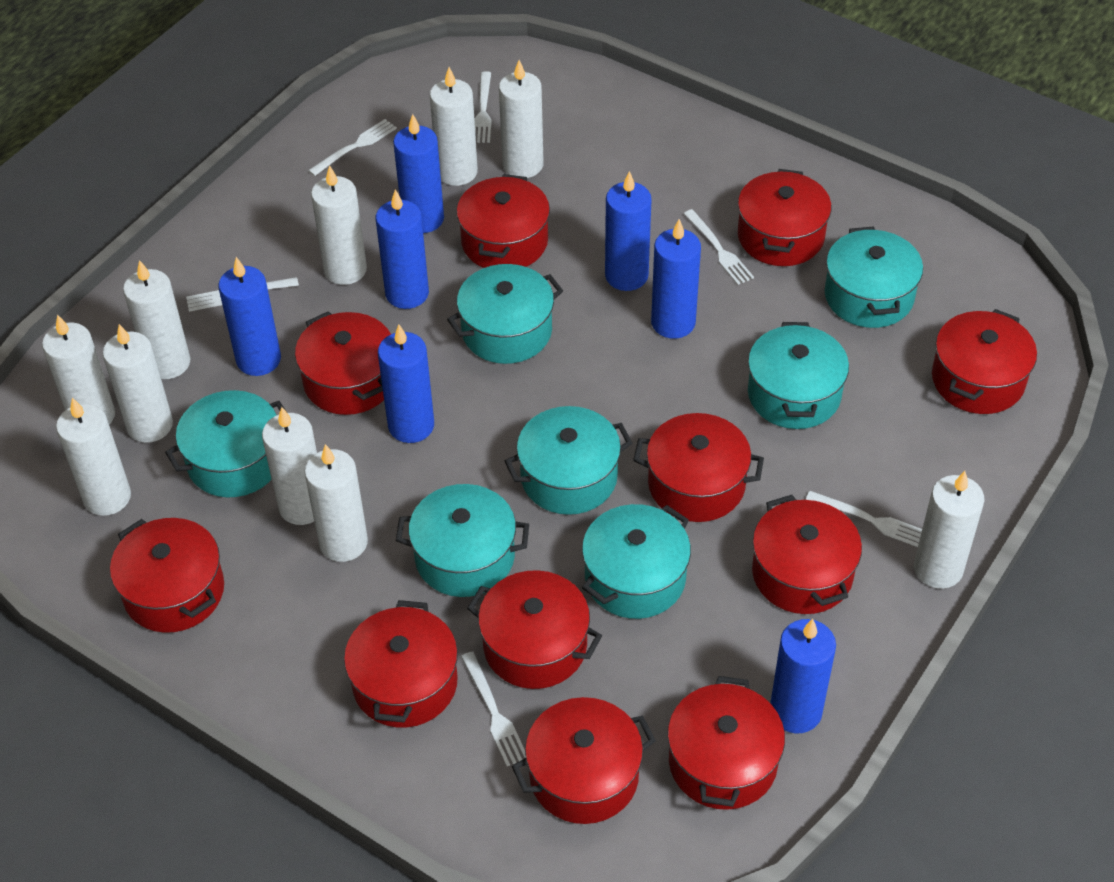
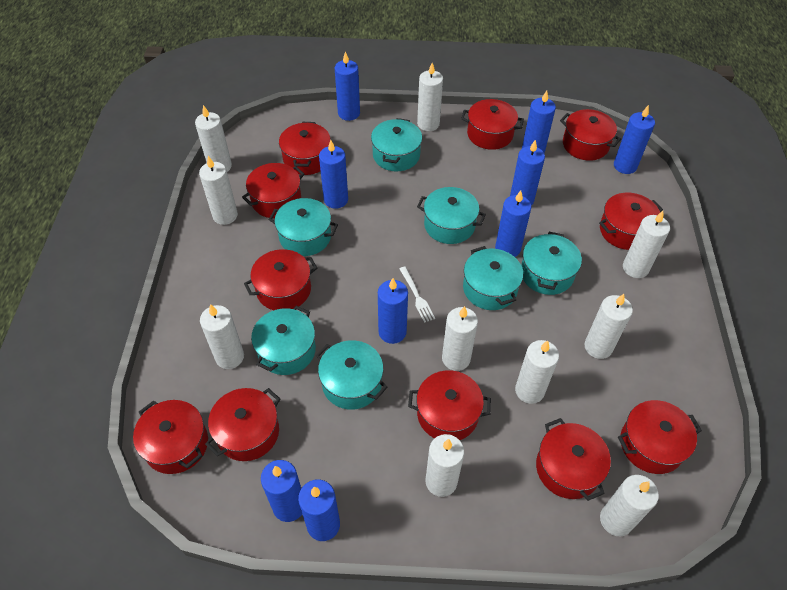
blue candle: [218,257,281,376] [376,189,429,309] [378,325,434,443] [393,114,444,233] [605,171,652,291] [651,219,701,339] [770,618,836,734] = 7 -> [261,460,302,522] [298,479,340,541] [319,140,348,209] [335,51,360,121] [378,278,408,344] [495,190,531,257] [510,139,545,206] [522,91,556,154] [614,105,655,174] = 9
white fork: [186,277,299,312] [308,119,397,176] [461,651,526,766] [474,71,492,143] [683,209,754,285] [806,491,922,547] = 6 -> [400,266,435,323] = 1

